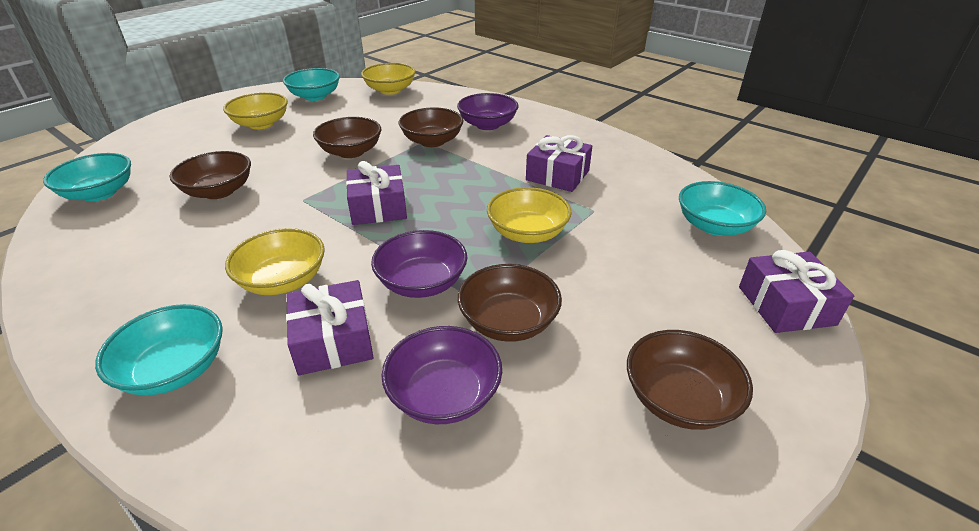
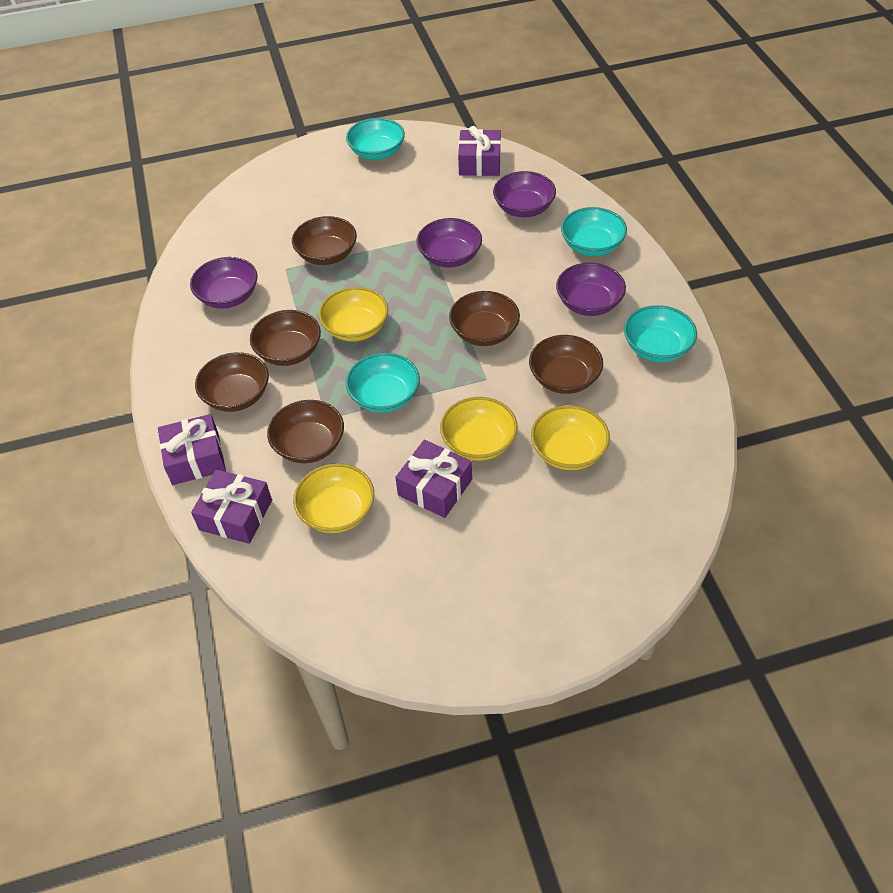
brown bowl: [170,151,251,199] [313,117,381,158] [399,107,464,147] [458,264,562,342] [627,330,753,430] = 5 -> [195,352,269,412] [250,310,321,366] [267,400,344,463] [292,216,357,265] [449,291,520,346] [529,335,603,394] = 6
purple bowl: [371,230,467,298] [381,326,502,424] [457,93,518,130] = 3 -> [190,257,258,309] [417,218,482,268] [493,171,556,217] [556,263,626,316] = 4

